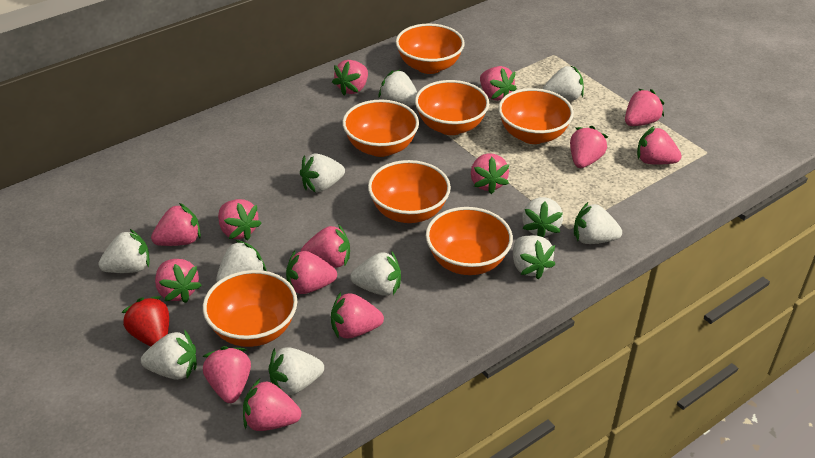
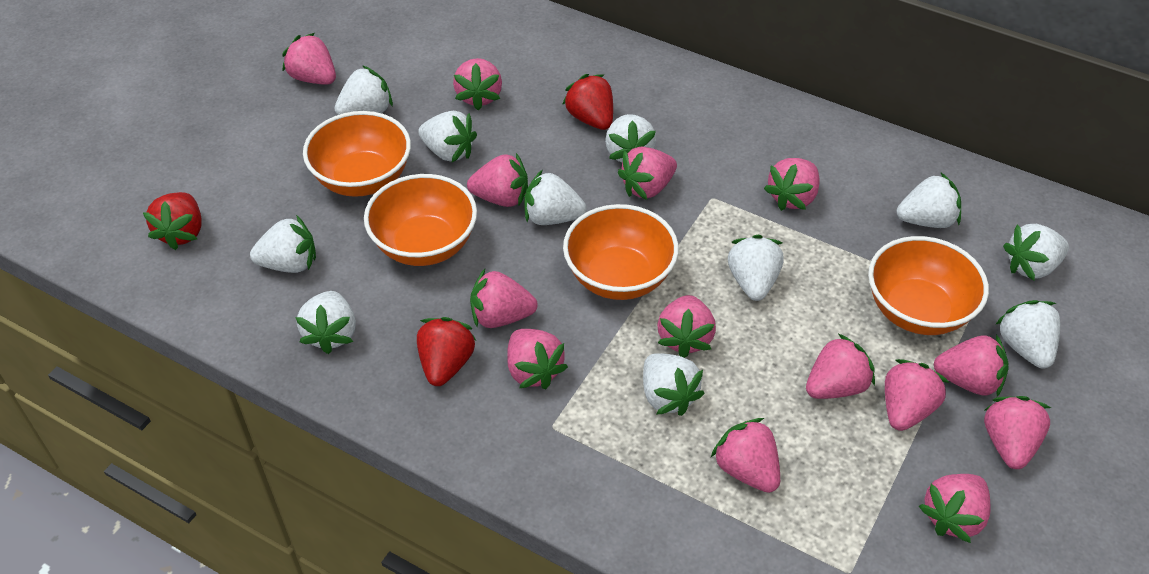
orange bowl: [203,270,297,347] [342,100,419,157] [368,160,451,223] [396,23,465,74] [415,80,489,135] [426,207,513,275] [498,88,574,144] = 7 -> [303,111,411,197] [364,174,477,266] [563,204,679,300] [868,236,989,335] = 4
red strawberry: [122,296,169,346] = 1 -> [143,192,201,250] [417,317,477,386] [562,74,613,130] = 3

